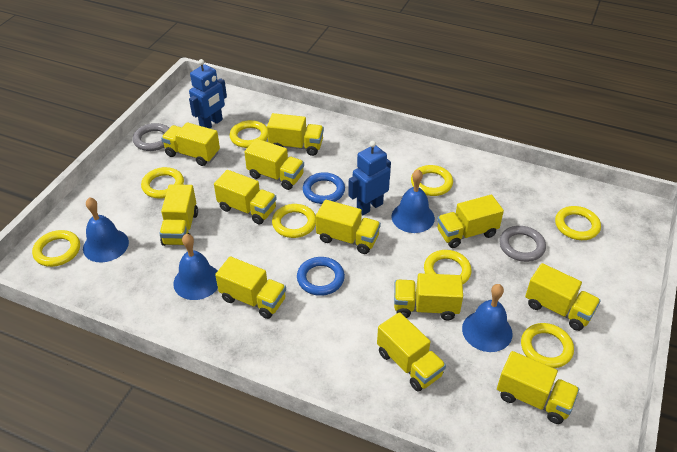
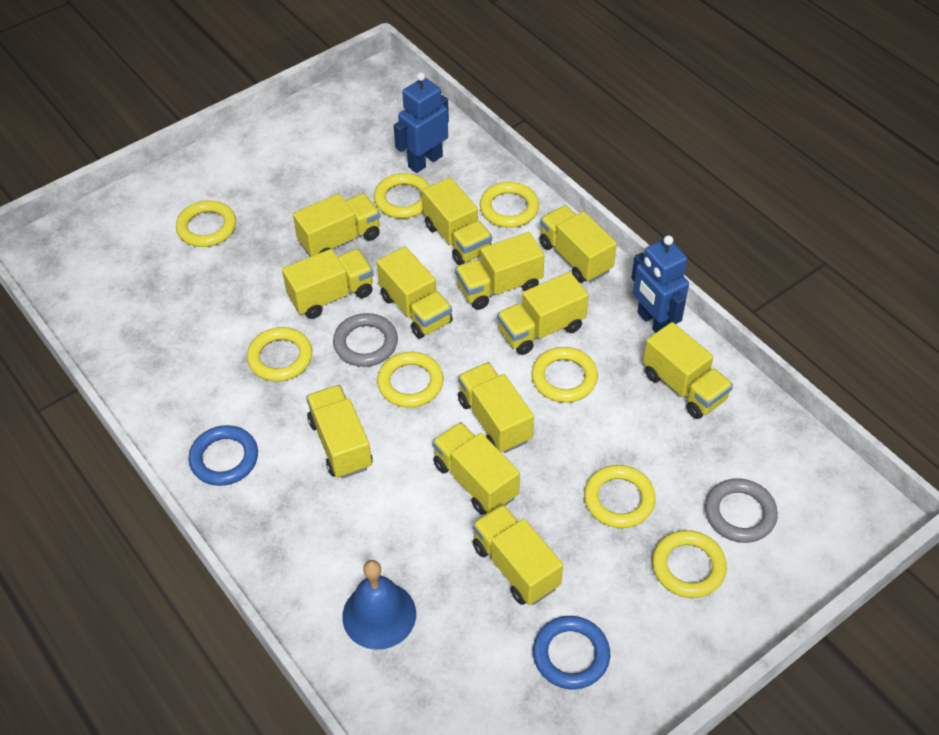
blue bell: [83,197,129,263] [173,234,218,300] [391,169,435,233] [462,284,512,352] = 4 -> [342,560,416,650] = 1

